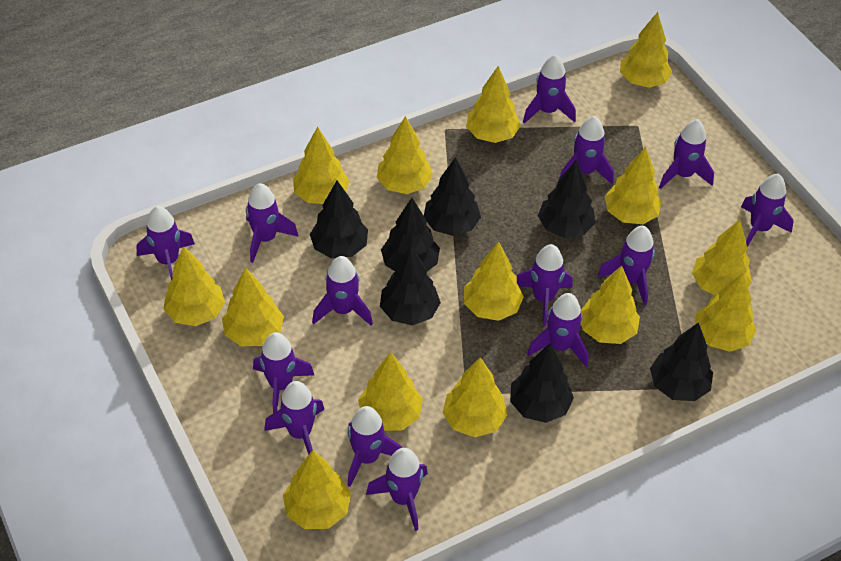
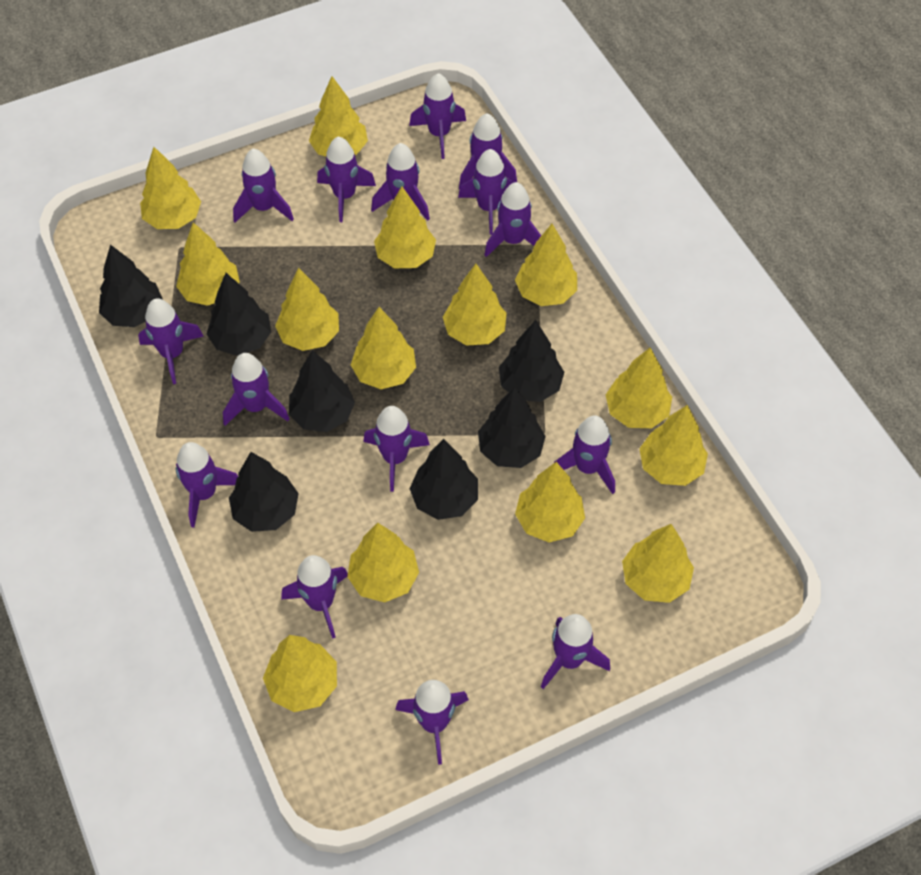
purple rocket: [136,206,195,280] [246,183,298,263] [253,332,314,413] [264,381,324,455] [312,256,373,326] [347,406,402,487] [366,448,428,531] [517,244,572,326] [523,55,576,124] [527,293,588,367] [560,116,614,184] [597,226,655,306] [659,119,714,189] [741,174,794,247] = 14 -> [138,298,204,384] [176,442,238,528] [223,353,289,426] [233,149,294,222] [281,555,348,639] [317,136,376,222] [364,406,430,492] [371,143,430,221] [395,680,469,765] [409,73,466,159] [458,149,514,235] [459,113,517,189] [485,182,541,257] [541,614,610,689] [554,415,615,494] = 15

